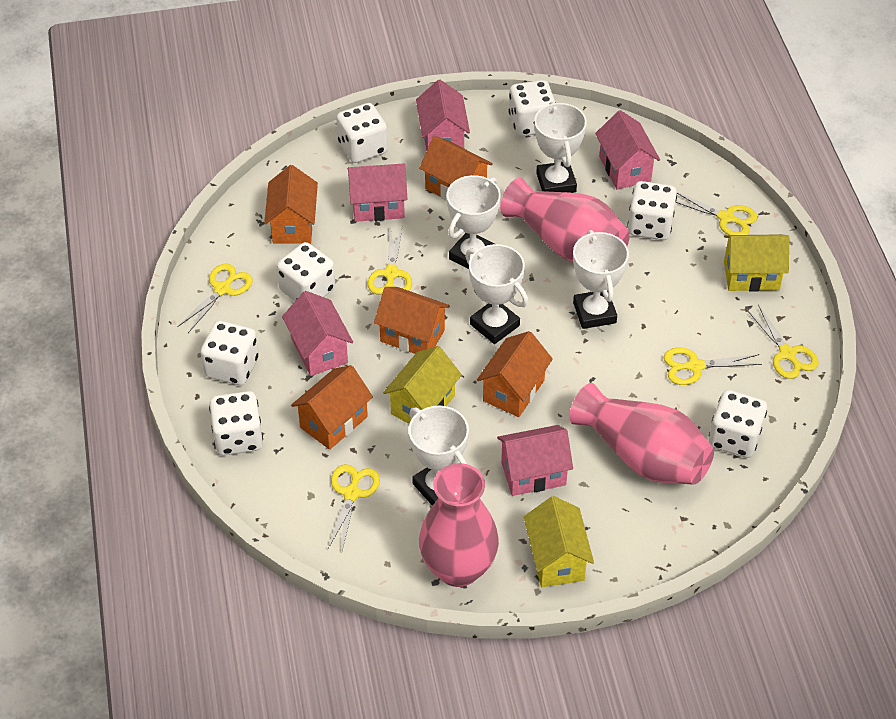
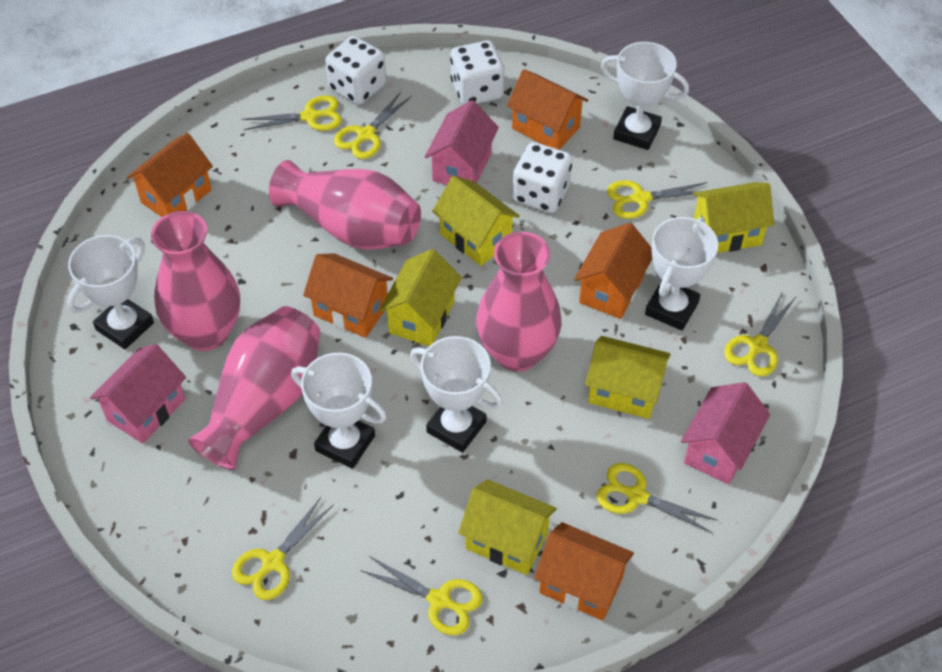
pink house: [282,291,353,376] [348,164,408,222] [416,80,470,151] [497,425,573,496] [595,110,660,189] = 5 -> [90,344,186,444] [425,100,499,185] [681,382,770,484] = 3
pink vase: [419,463,499,587] [500,178,630,262] [569,383,714,485] = 3 -> [151,211,240,351] [188,306,321,470] [269,160,421,250] [476,232,562,372] = 4
white dice: [200,321,259,385] [209,391,263,455] [277,242,335,301] [336,103,388,163] [509,80,556,136] [627,181,677,240] [709,390,767,458] = 7 -> [325,36,386,105] [450,40,504,105] [513,142,572,213] = 3
yellow house: [383,346,462,424] [524,496,594,587] [724,234,789,292] = 3 -> [379,249,462,346] [432,176,520,266] [458,479,557,575] [585,336,671,419] [693,182,774,253] = 5
yellow scissors: [177,263,253,333] [328,464,380,550] [368,225,412,294] [664,348,762,385] [676,192,757,235] [747,305,819,379] = 6 -> [232,497,333,600] [242,95,342,131] [334,92,412,159] [360,556,483,636] [597,463,718,533] [607,180,707,219] [724,291,797,377] = 7

